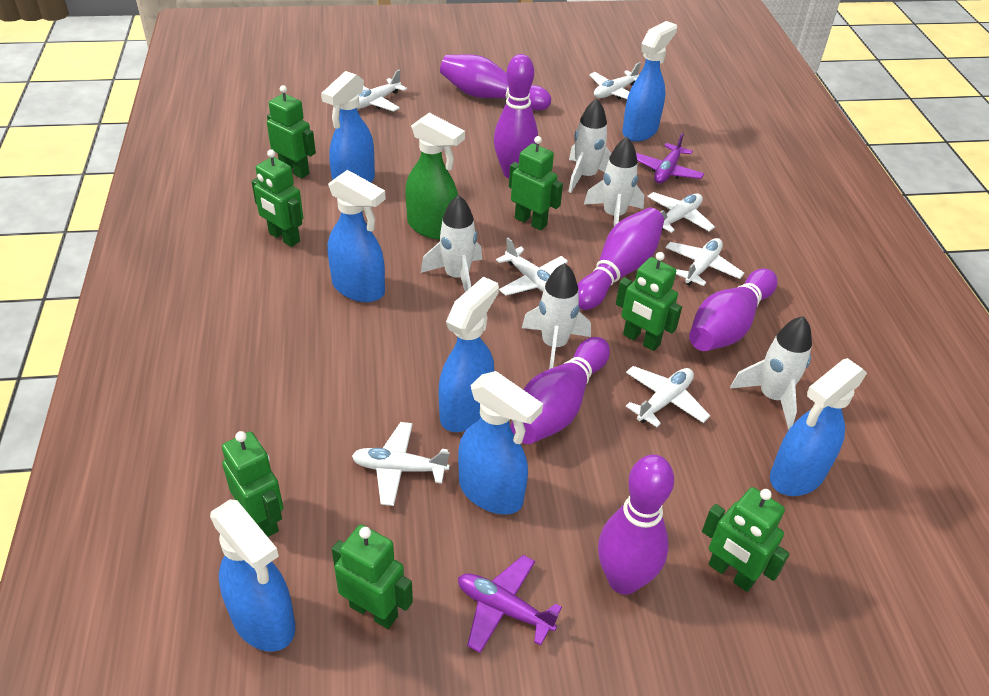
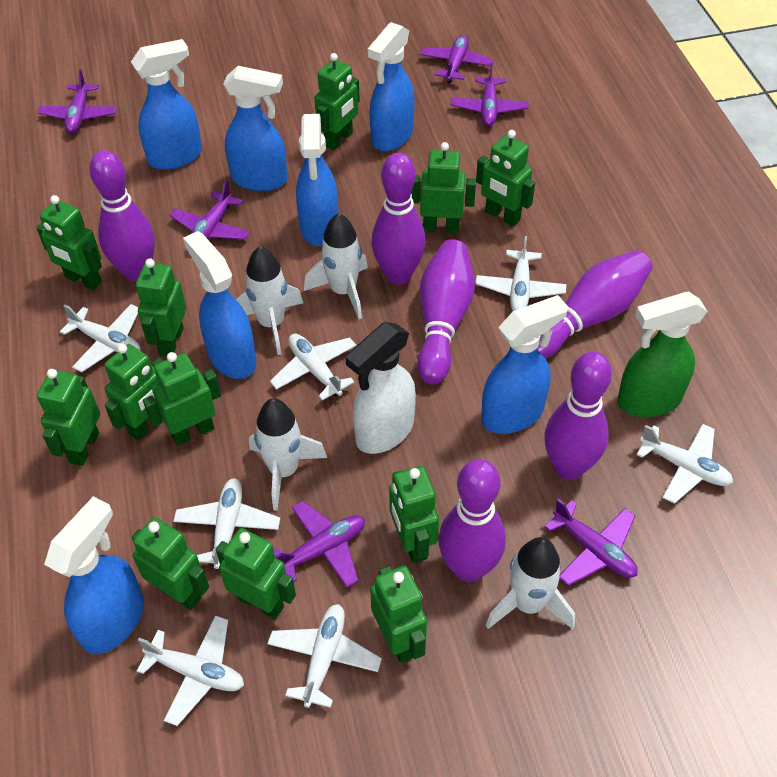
green robot: [222,431,284,537] [251,150,303,247] [267,85,316,178] [332,525,413,629] [509,136,563,231] [616,252,682,351] [702,487,789,592] = 7 -> [37,195,102,290] [37,369,100,466] [104,344,164,440] [132,517,209,610] [136,258,187,356] [143,352,221,445] [216,528,296,619] [314,53,360,150] [370,566,427,663] [389,466,439,563] [411,142,476,233] [476,130,535,227] = 12
purple plane: [458,555,562,653] [636,133,704,184] = 2 -> [38,69,117,133] [169,180,250,240] [273,501,365,588] [420,35,494,83] [450,63,528,126] [545,498,638,586] = 6
white rocket: [421,195,482,292] [522,263,591,369] [568,98,611,193] [584,137,644,226] [730,316,812,429] = 5 -> [236,246,303,355] [249,398,327,510] [304,213,368,319] [486,537,575,629] = 4
white spray bottle: none = 0 -> [345,322,416,454] = 1

